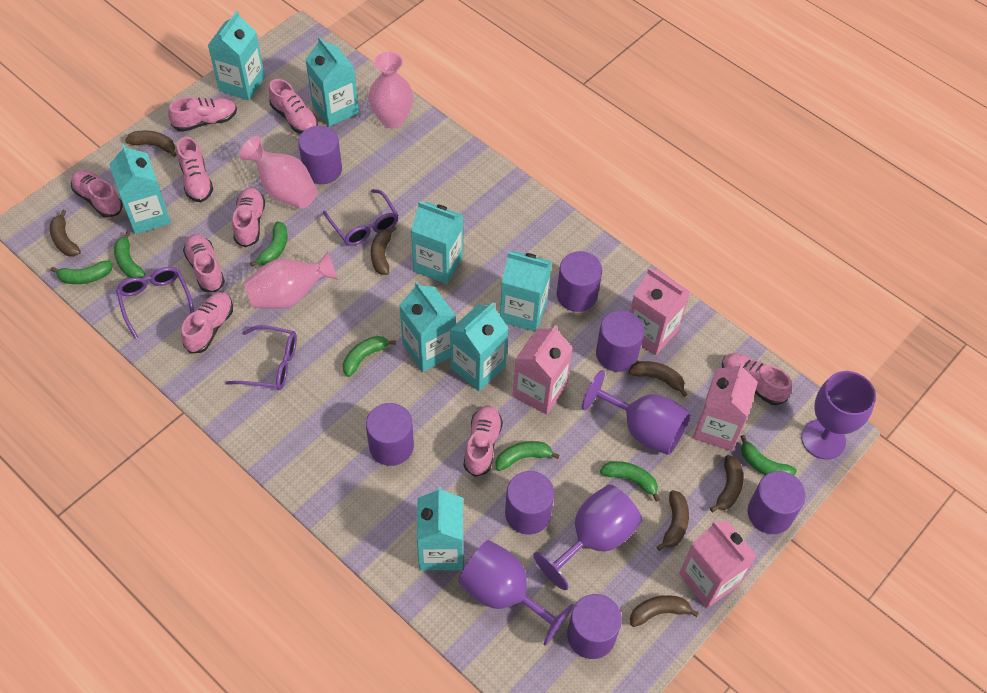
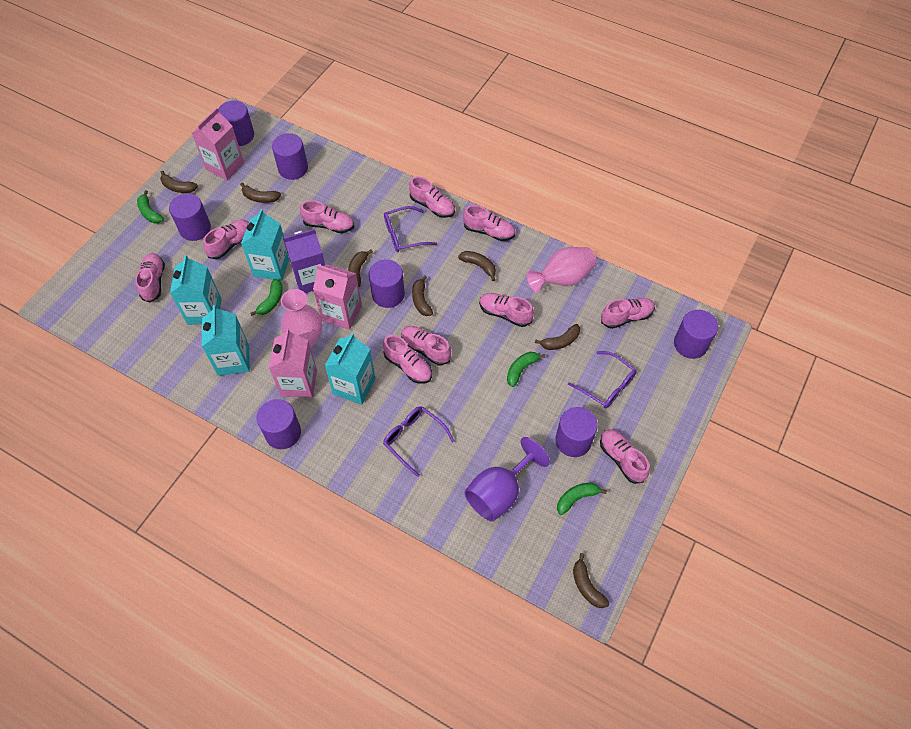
green banana: [51,260,112,284] [114,231,145,278] [250,221,288,267] [343,336,396,377] [495,441,560,471] [600,461,660,502] [740,435,797,475] = 7 -> [137,190,164,223] [251,278,283,316] [507,352,545,387] [557,483,607,515] = 4
pink carton: [513,325,573,415] [630,268,690,355] [679,520,757,608] [693,362,758,451] = 4 -> [192,107,244,180] [269,329,317,398] [313,264,362,330] = 3
pink shoe: [71,170,123,218] [168,97,237,132] [177,136,213,202] [181,292,233,354] [183,234,225,292] [232,188,265,248] [269,79,318,134] [464,405,503,477] [722,353,792,405] = 9 -> [135,253,165,302] [203,220,249,259] [300,200,354,233] [383,335,432,384] [401,326,451,365] [409,176,455,218] [463,205,515,241] [479,293,534,327] [600,429,650,484] [601,298,655,329] = 10
pink vase: [239,136,318,209] [244,251,338,308] [368,52,414,128] = 3 -> [281,289,322,348] [527,247,596,293] = 2
purple carton: none = 0 -> [283,229,325,293] = 1
purple goblet: [458,540,574,646] [533,484,642,590] [582,370,691,455] [801,371,876,460] = 4 -> [464,437,550,522] = 1
turquoise carton: [109,143,171,234] [208,11,265,101] [305,37,359,126] [399,282,456,372] [411,201,463,284] [417,487,463,570] [450,303,509,391] [500,251,552,331] = 8 -> [170,255,222,325] [202,305,250,376] [241,209,289,281] [325,333,375,405] = 4

